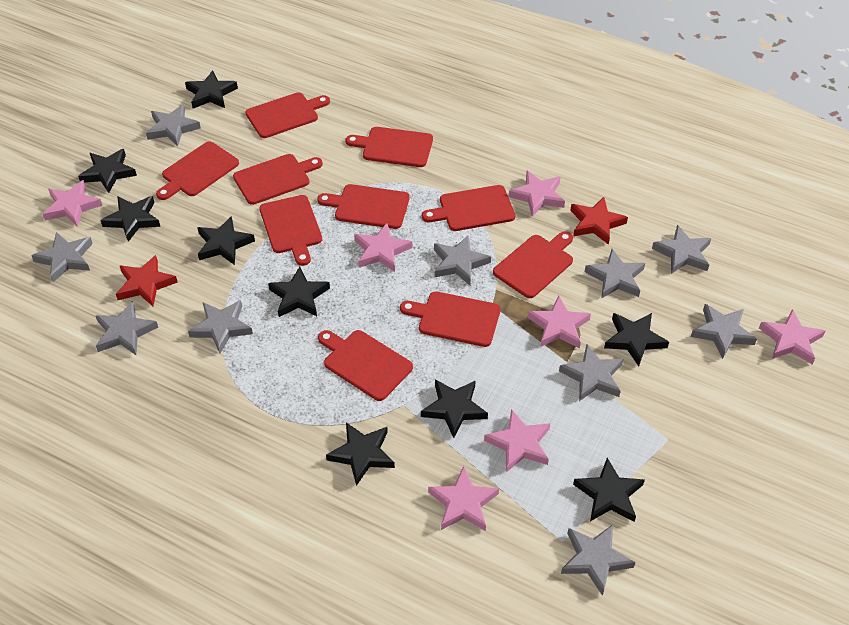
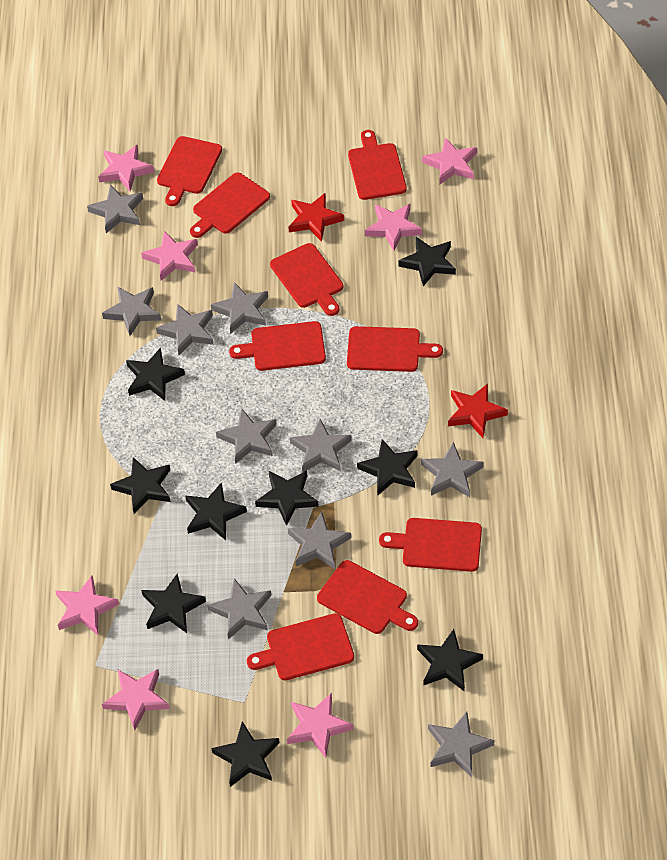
red cutting board: [156,142,239,200] [233,154,323,205] [246,92,330,138] [260,195,322,266] [317,184,410,229] [318,330,413,401] [345,127,433,167] [400,291,501,347] [422,185,515,231] [493,231,573,298] = 10 -> [157,136,222,206] [190,173,270,238] [229,321,326,371] [247,613,354,680] [270,243,343,316] [317,560,418,634] [347,326,443,372] [348,130,407,200] [379,518,482,572] = 9

